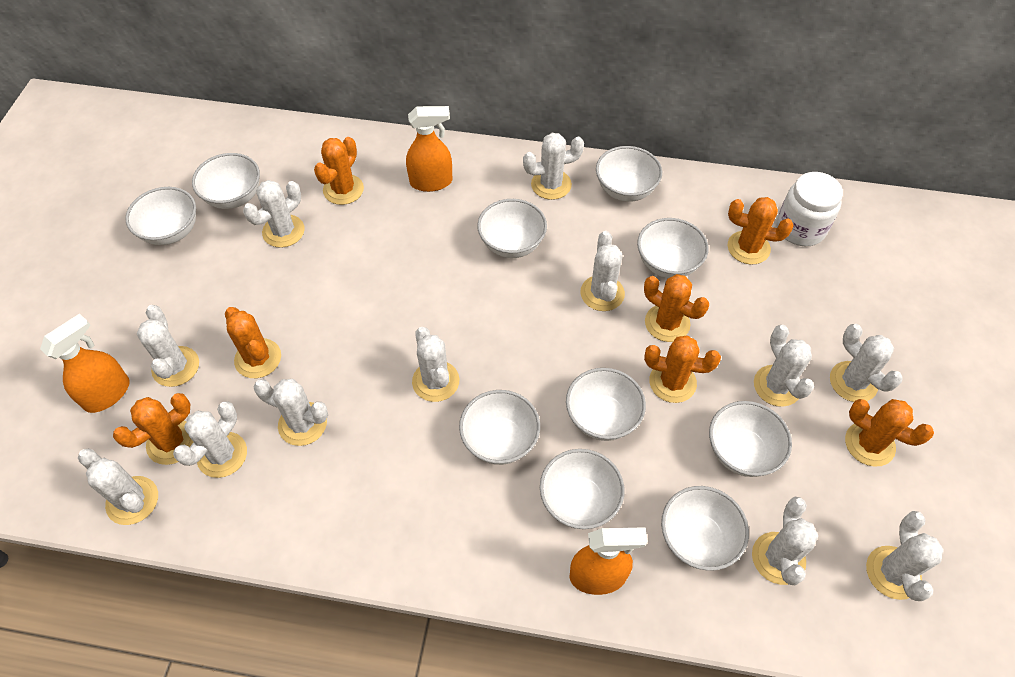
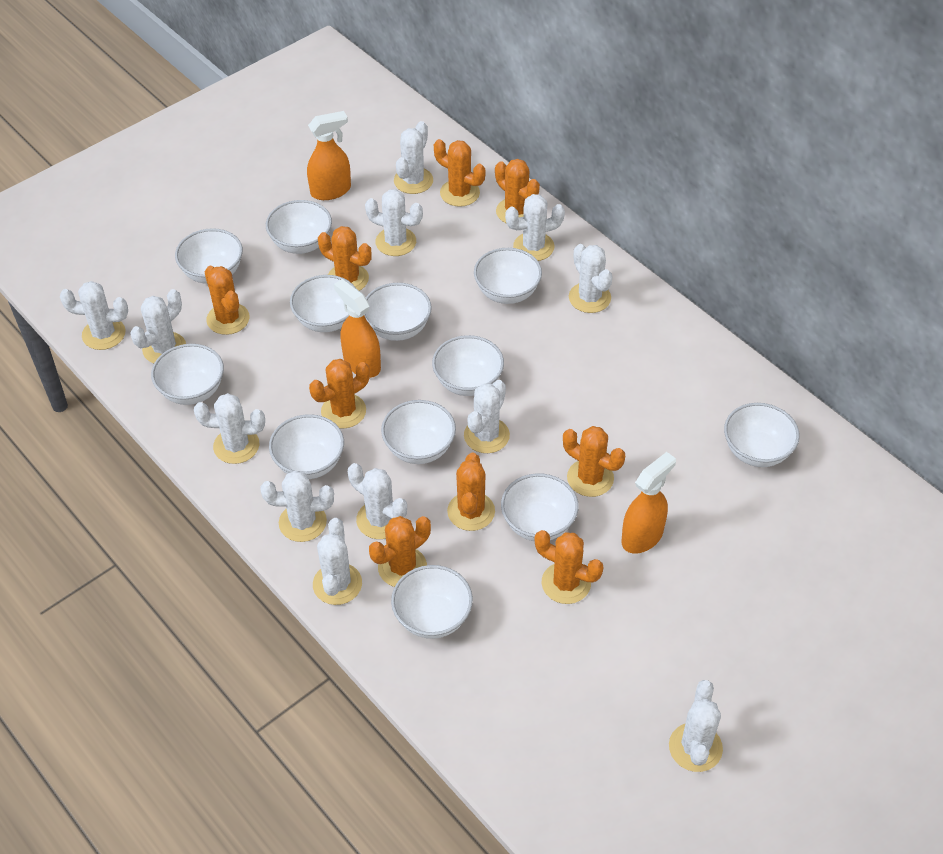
orange cactus: [113,393,193,465] [225,307,281,378] [314,137,364,205] [644,274,709,342] [644,335,721,403] [728,197,793,264] [845,399,934,467] = 7 -> [205,266,250,335] [309,359,370,429] [318,226,372,291] [369,516,431,587] [434,139,485,207] [447,453,495,531] [495,159,540,224] [535,530,604,604] [563,426,625,497] = 9
white bowl: [125,187,196,245] [192,153,260,209] [459,390,540,465] [477,199,547,258] [540,449,625,529] [566,368,646,441] [596,146,662,202] [637,218,709,278] [661,486,749,571] [709,401,792,477] = 10 -> [151,344,224,405] [175,228,243,284] [266,200,332,254] [269,414,344,479] [290,275,356,332] [365,283,432,341] [381,400,456,464] [391,565,473,639] [432,335,504,396] [474,248,542,304] [501,473,579,541] [724,403,800,467] = 12
white jar: [777,172,843,246] = 1 -> none = 0

